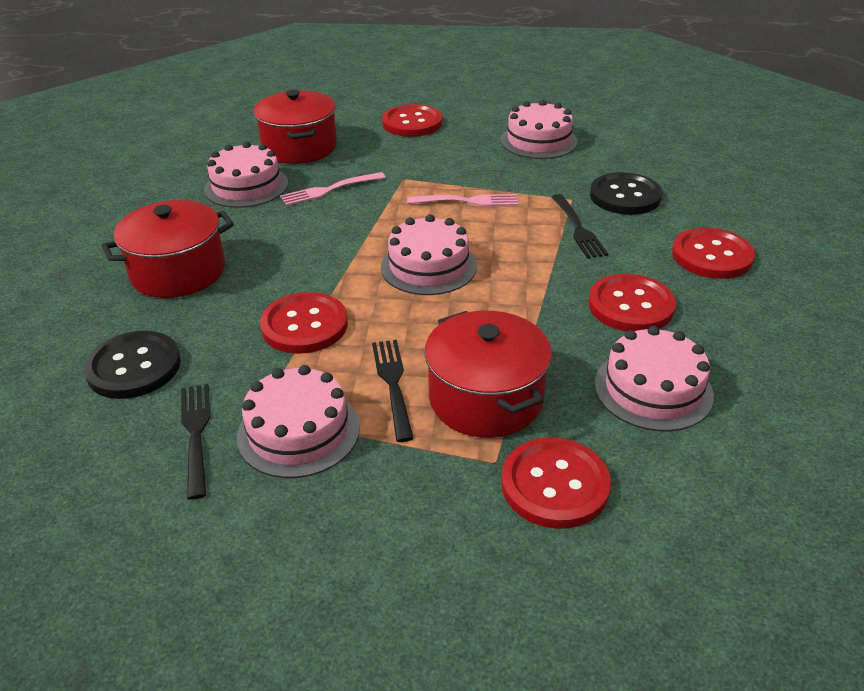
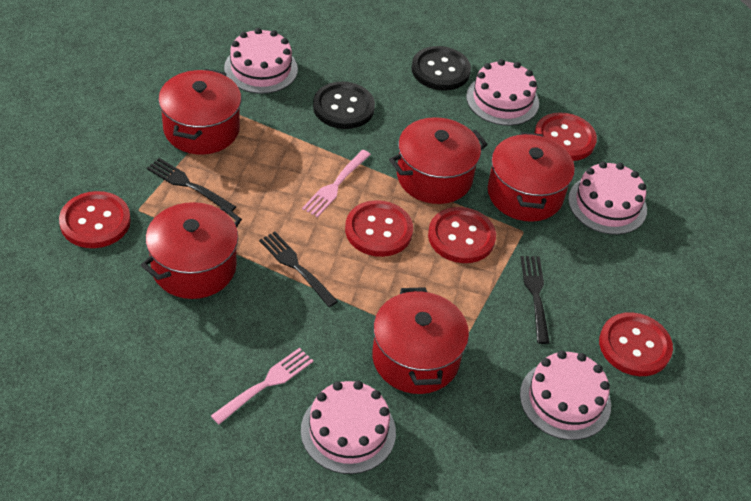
red pot: [102,200,234,298] [254,90,337,164] [424,311,552,438] = 3 -> [141,202,242,299] [158,69,241,154] [372,287,469,394] [389,117,488,204] [488,132,575,222] = 5

